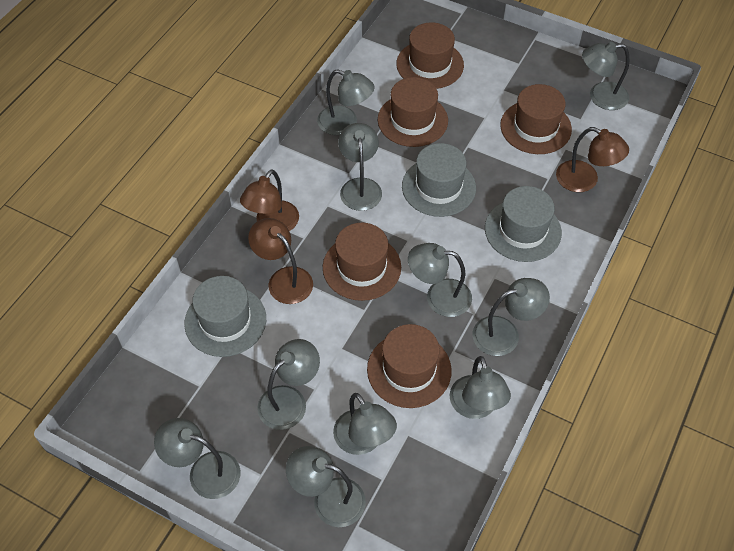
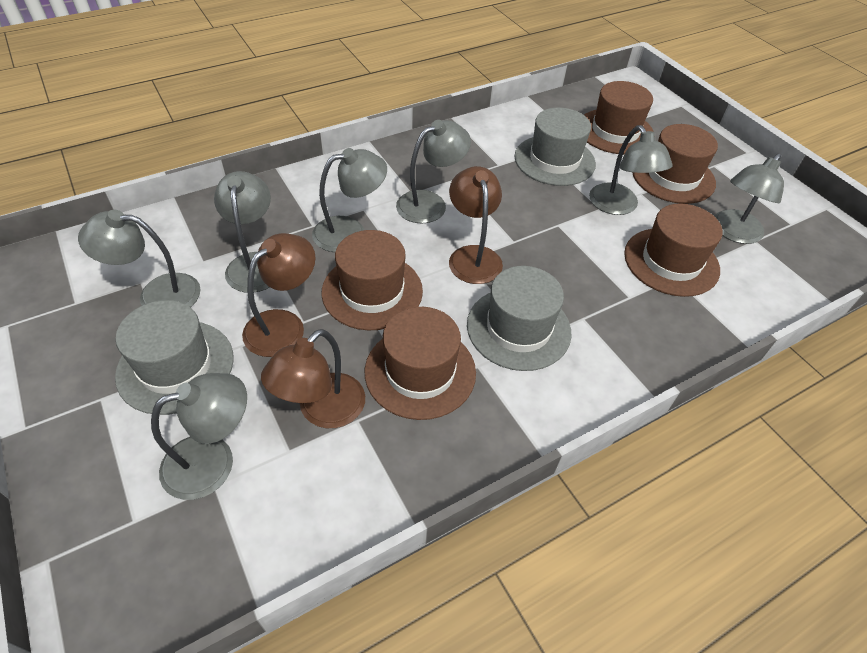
grey lamp: [154,418,240,499] [257,339,320,430] [286,446,366,527] [317,70,375,135] [333,393,397,455] [338,123,382,211] [408,243,472,317] [450,356,511,419] [473,278,550,356] [582,42,630,110] = 10 -> [78,210,201,307] [151,373,247,500] [214,171,271,293] [312,148,387,252] [396,120,471,223] [589,125,673,215] [714,153,784,244] = 7

